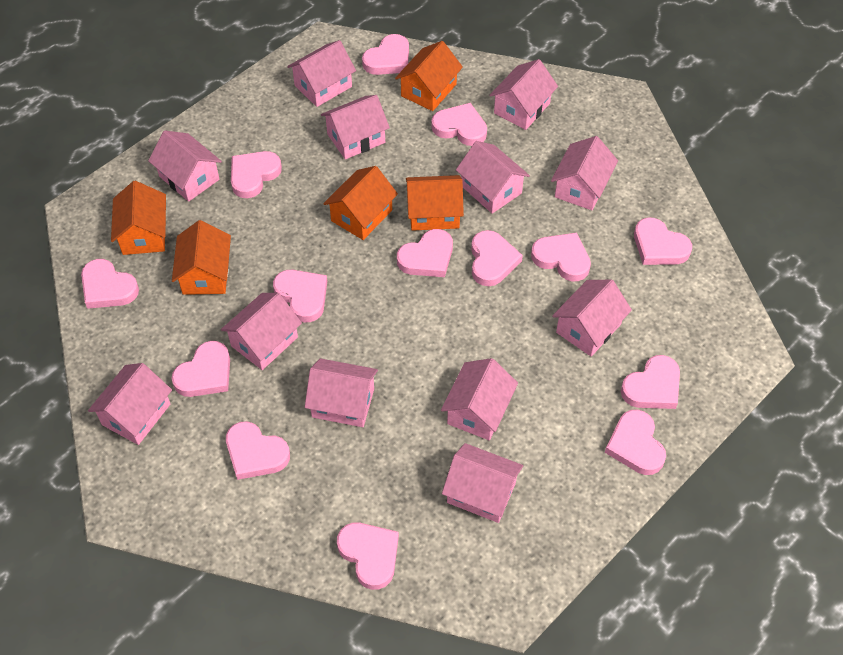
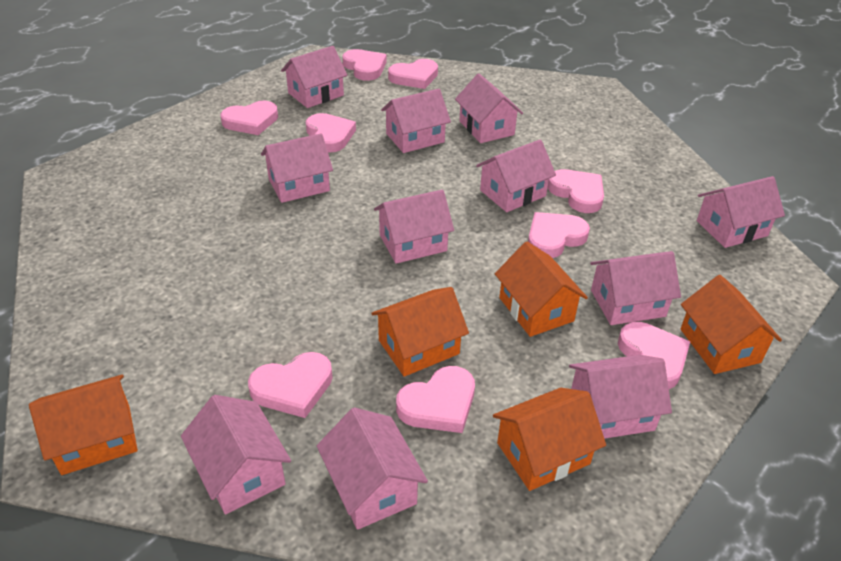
pink heart: [81,259,139,309] [171,341,230,397] [226,421,290,480] [231,151,282,198] [273,270,327,323] [337,522,399,590] [362,34,409,75] [397,229,453,277] [431,103,487,146] [471,230,523,286] [531,232,591,282] [605,410,666,475] [621,355,680,409] [634,217,692,265] = 14 -> [220,101,278,135] [248,352,333,418] [306,113,356,153] [342,49,386,81] [388,59,438,89] [396,366,475,433] [528,212,590,258] [548,169,604,213] [618,322,690,389] = 9
pink house: [88,363,172,445] [148,131,222,202] [221,293,302,370] [287,40,356,107] [305,358,378,427] [321,95,390,159] [441,358,518,440] [442,443,523,523] [456,141,530,214] [489,59,558,130] [551,136,618,210] [552,280,632,357] = 12 -> [181,395,291,515] [261,133,333,203] [281,46,347,108] [317,407,428,530] [374,190,454,264] [381,89,451,153] [455,74,523,143] [476,139,556,212] [569,355,672,439] [591,251,681,325] [697,176,785,248] = 11

